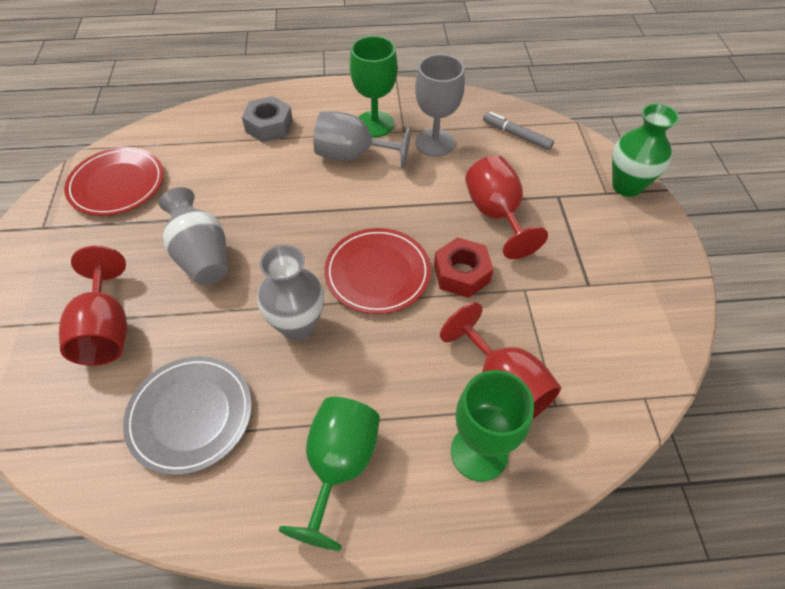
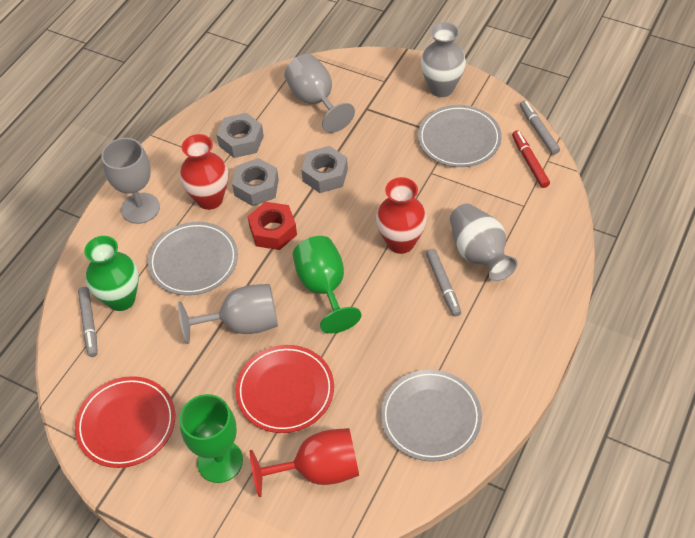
green goblet: [278,397,380,551] [350,36,398,137] [451,370,534,482] = 3 -> [180,394,243,483] [293,236,361,333] = 2
grey goblet: [314,111,411,169] [415,54,465,157] = 2 -> [101,138,160,224] [178,284,278,344] [284,54,355,133] = 3
grey marker: [483,112,554,150] = 1 -> [78,287,98,357] [426,249,461,317] [520,100,560,155] = 3
grey nut: [242,96,293,143] = 1 -> [216,113,264,158] [232,158,279,206] [301,146,348,193] = 3
grey plate: [123,356,252,475] = 1 -> [148,222,238,296] [380,370,482,462] [418,105,502,167] = 3
red goblet: [59,246,127,366] [440,302,561,419] [465,155,548,259] = 3 -> [250,428,359,497] = 1
red marker: none = 0 -> [512,130,550,188] = 1
red vase: none = 0 -> [180,134,228,210] [376,177,427,254] = 2

